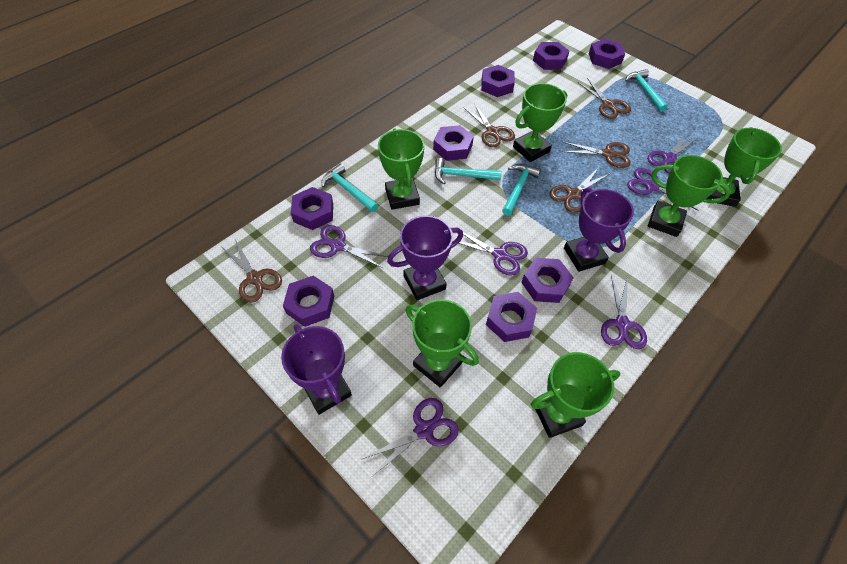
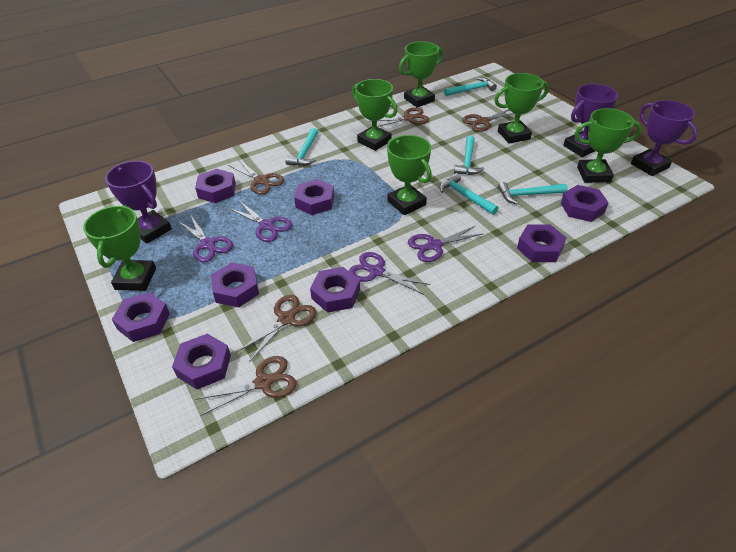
purple scissors: [310,225,388,268] [361,398,459,477] [453,233,528,276] [601,275,647,349] [627,168,699,211] [647,132,697,174] = 6 -> [178,216,233,262] [228,201,292,242] [349,252,431,295] [408,226,484,262] = 4
turquoise hammer: [322,163,378,212] [435,158,502,184] [502,164,541,216] [625,69,668,112] = 4 -> [285,128,318,166] [440,173,499,215] [444,77,497,96] [454,135,484,175] [498,182,568,205] = 5

